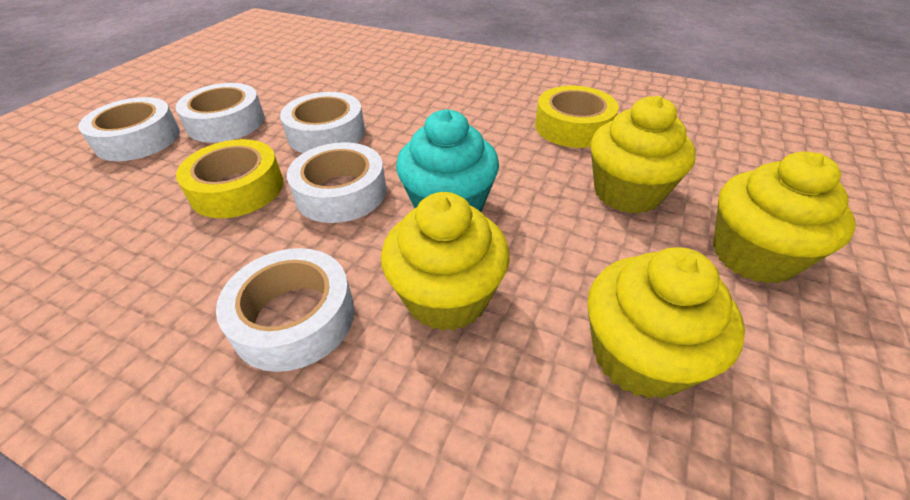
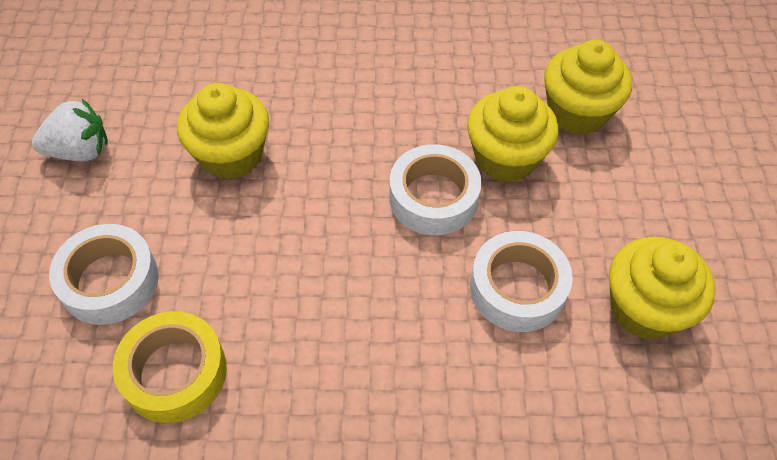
turquoise cupcake: [396,109,499,212] = 1 -> none = 0
white strawberry: none = 0 -> [32,99,108,162] = 1
white tape: [78,97,180,161] [175,83,265,143] [216,248,354,372] [280,92,365,153] [287,142,386,223] = 5 -> [49,224,159,325] [389,144,482,235] [470,231,573,332] = 3
yellow tape: [176,139,283,218] [535,86,619,148] = 2 -> [113,311,227,423] = 1

